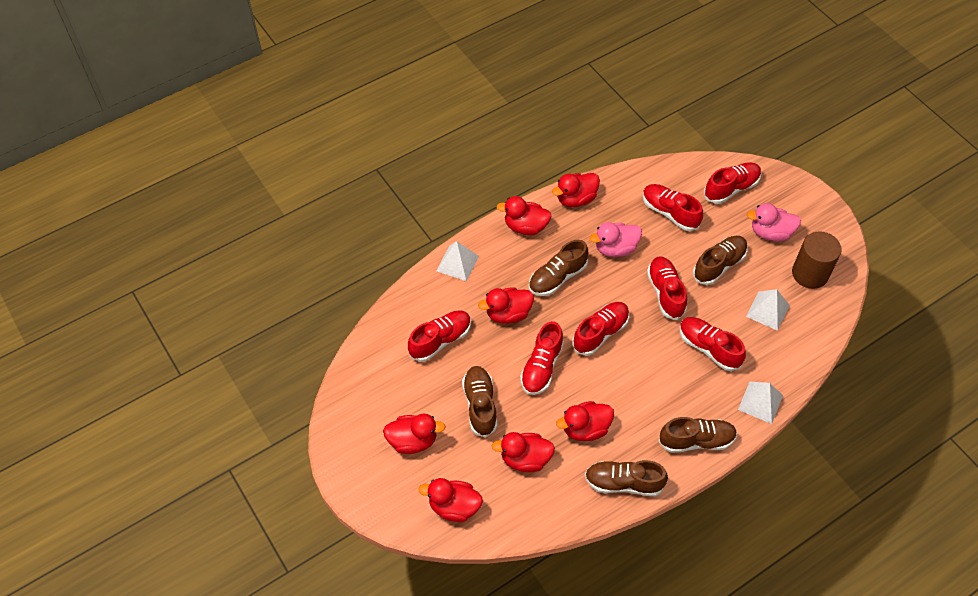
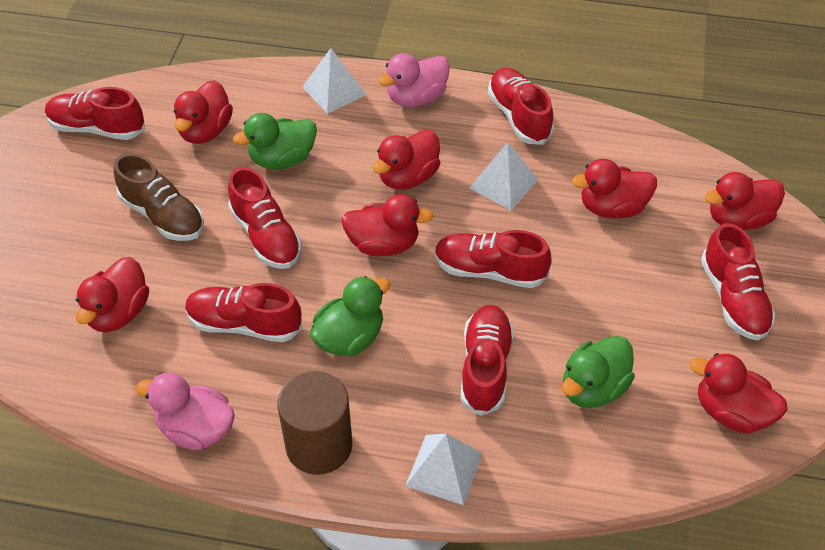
brown shoe: [462,366,497,438] [529,240,588,296] [585,460,668,496] [658,417,737,453] [693,236,748,285] = 5 -> [114,153,204,241] = 1
green duck: none = 0 -> [233,113,317,169] [310,276,391,357] [562,335,635,408] = 3

